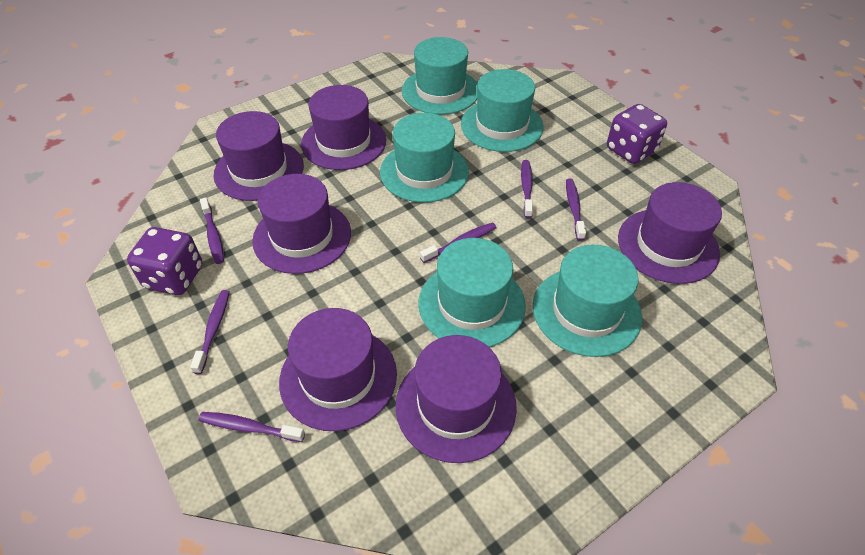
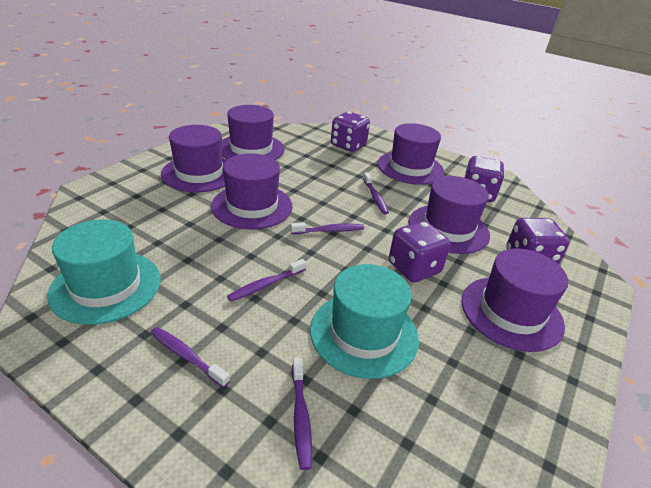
purple dice: [127,227,202,295] [607,104,667,164] = 2 -> [331,112,370,152] [389,221,451,282] [464,156,504,202] [506,218,569,265] = 4
purple toothbrush: [190,290,230,374] [199,412,305,442] [200,198,224,264] [420,222,497,263] [521,160,533,218] [566,179,586,241] = 6 -> [151,327,230,388] [227,259,306,301] [290,222,364,234] [292,358,312,470] [363,172,389,214] = 5
turquoise hat: [380,113,469,203] [402,37,477,115] [419,238,526,347] [461,69,544,152] [533,245,642,357] = 5 -> [47,219,161,325] [310,264,419,379] = 2

